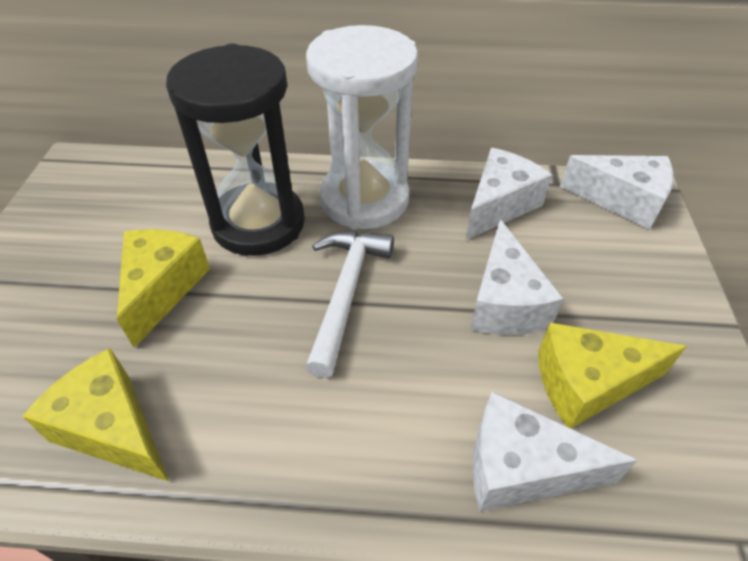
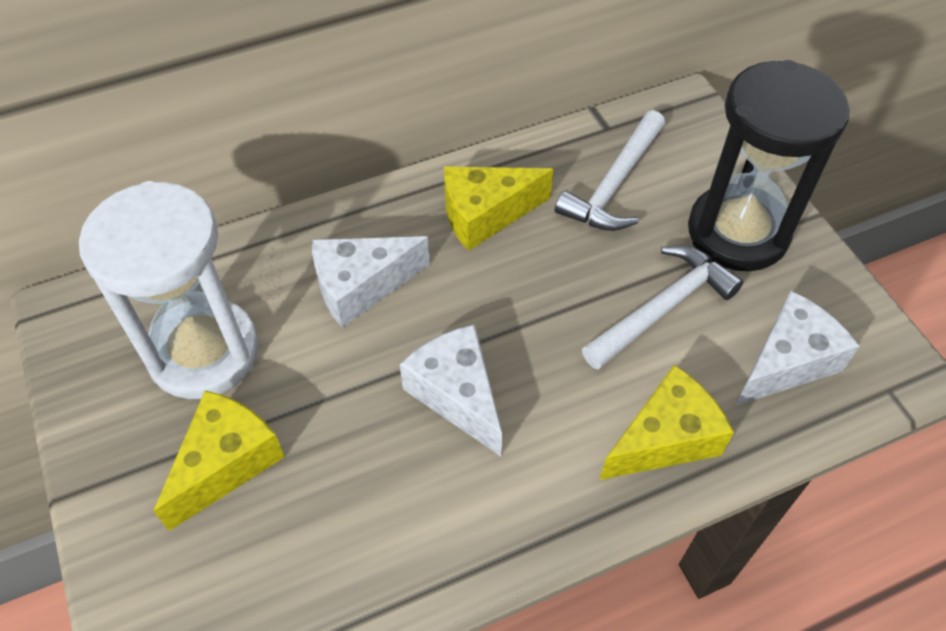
white cheese: [466,148,552,240] [470,219,564,335] [473,391,637,511] [560,155,674,230] = 4 -> [312,236,430,328] [400,324,502,456] [735,291,860,406] = 3
white hammer: [305,231,394,378] = 1 -> [555,110,665,231] [582,245,743,369] = 2

